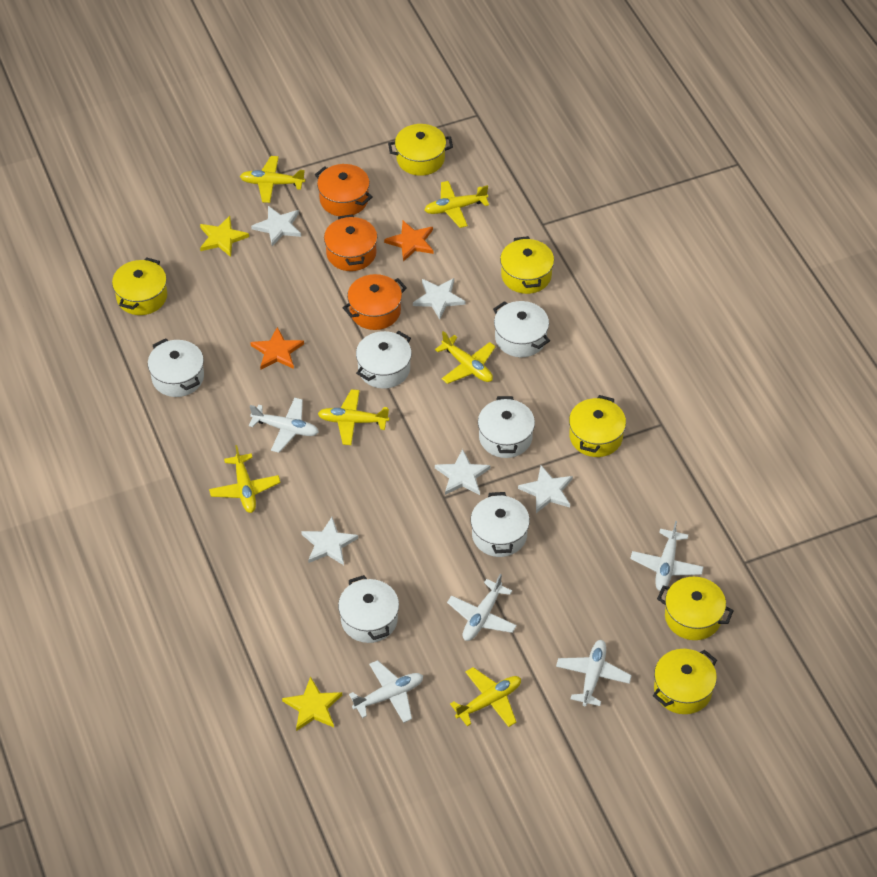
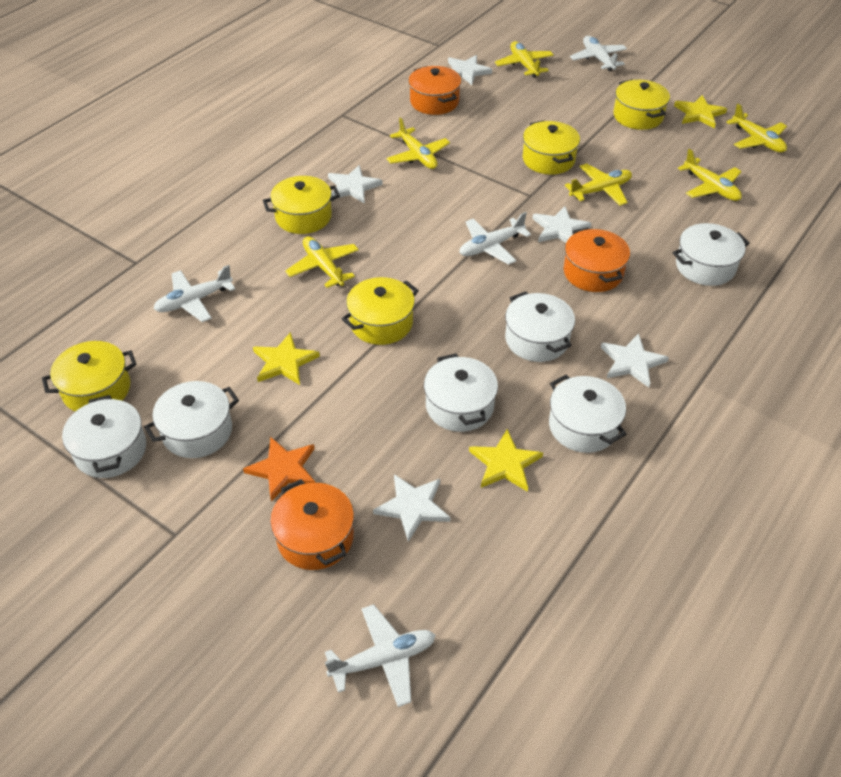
orange star: [250,327,304,370] [384,221,434,262] = 2 -> [243,437,315,502] = 1
white plane: [249,398,319,453] [349,660,423,723] [447,574,517,641] [556,640,632,706] [630,521,703,591] = 5 -> [153,265,235,322] [325,604,436,707] [459,212,531,265] [570,36,627,71] = 4
yellow pot: [112,257,167,315] [388,124,453,176] [500,236,554,294] [569,395,626,457] [653,649,717,714] [657,577,734,640] = 6 -> [42,341,136,412] [263,176,340,234] [342,277,419,345] [523,120,580,175] [614,79,670,130] = 5
yellow star: [200,216,249,257] [282,677,342,731] = 2 -> [253,332,320,385] [469,429,543,492] [674,95,727,128] = 3

